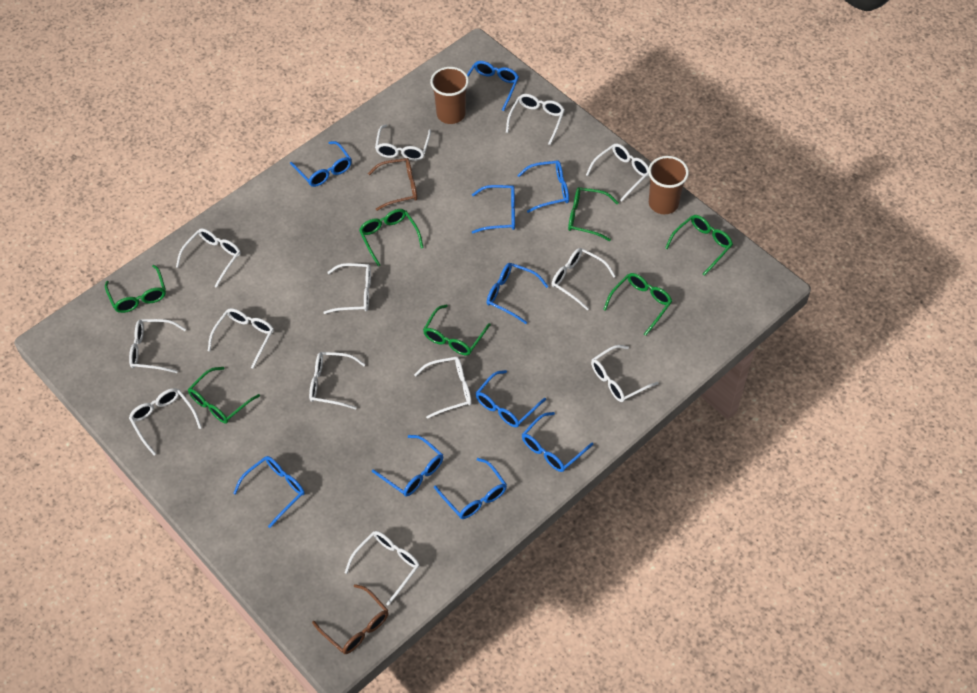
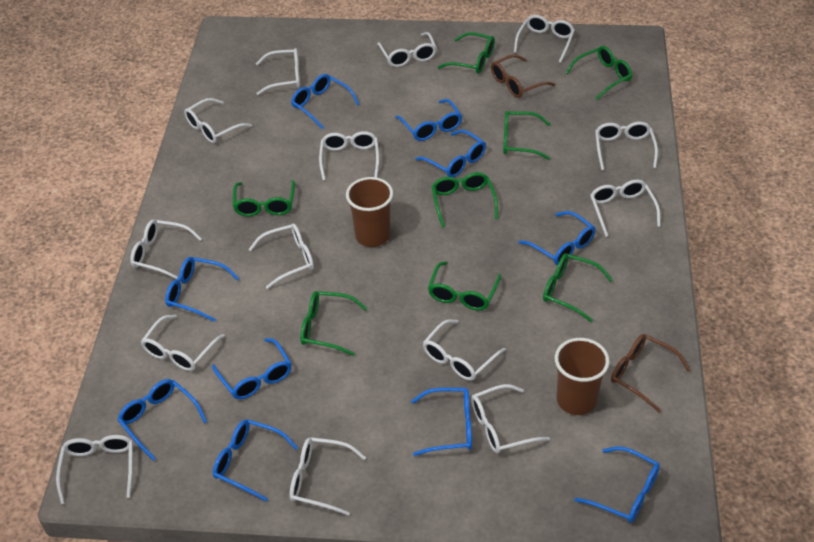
green glasses: [105,265,166,313] [188,367,260,424] [359,209,424,266] [423,305,491,355] [568,187,619,241] [603,273,672,336] [665,215,733,276] = 7 -> [233,180,295,217] [300,291,367,356] [428,261,501,310] [431,172,498,228] [438,32,495,74] [503,111,550,160] [543,253,613,322] [566,46,632,100] = 8
white glasses: [129,319,186,373] [129,388,202,455] [176,228,241,288] [208,308,274,369] [309,352,366,410] [323,263,371,314] [345,531,420,606] [375,124,431,161] [414,357,472,419] [506,94,565,145] [552,248,616,310] [586,144,649,202] [591,345,659,402] = 13 -> [56,435,133,504] [130,219,202,279] [141,315,225,371] [184,98,252,143] [248,224,314,289] [256,48,300,95] [289,437,366,516] [319,131,379,180] [377,32,437,67] [423,319,506,381] [471,384,550,453] [514,15,575,63] [590,179,661,237] [595,122,658,170] = 14

